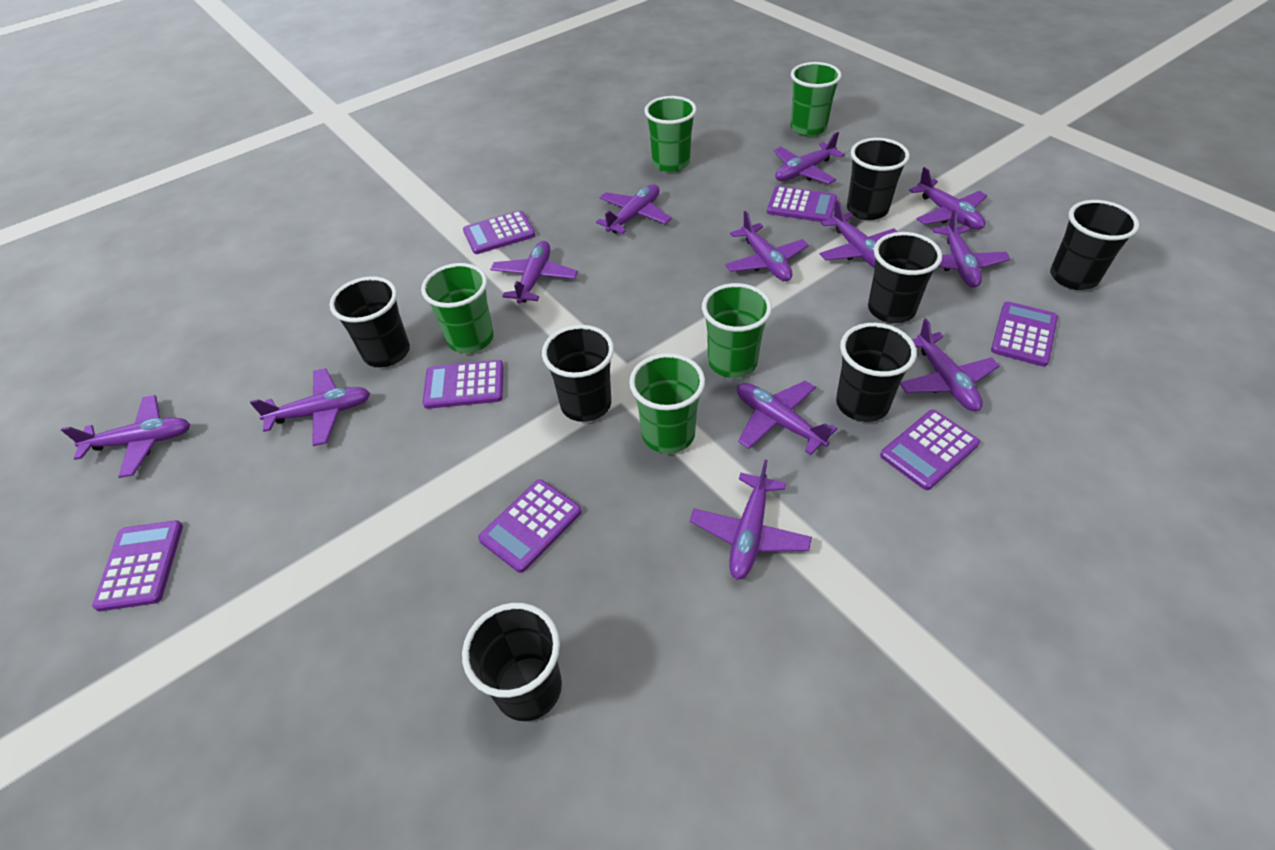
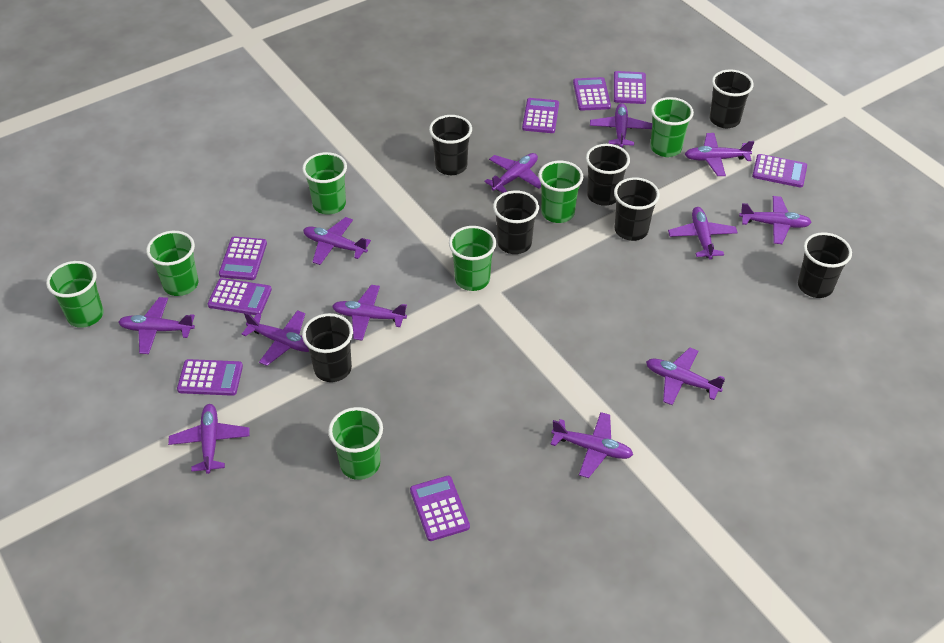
green cup: [421,263,494,353] [629,353,705,454] [644,96,697,172] [702,283,772,378] [790,62,842,136] = 5 -> [46,261,104,328] [146,231,198,296] [302,152,347,215] [328,407,383,480] [449,226,496,291] [538,161,583,223] [650,97,694,157] = 7
purple calculator: [92,520,183,611] [423,360,504,409] [463,210,535,254] [478,479,582,573] [767,186,837,222] [880,410,980,490] [991,301,1058,367] = 7 -> [177,359,243,396] [208,278,272,315] [219,236,267,280] [410,476,470,541] [522,98,559,133] [573,77,611,111] [614,71,646,104] [752,154,807,188] = 8

